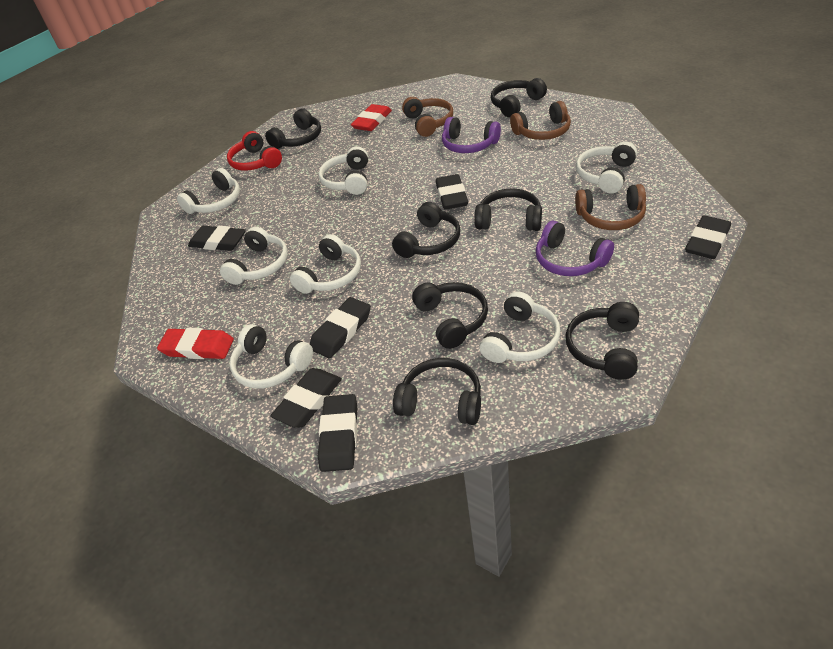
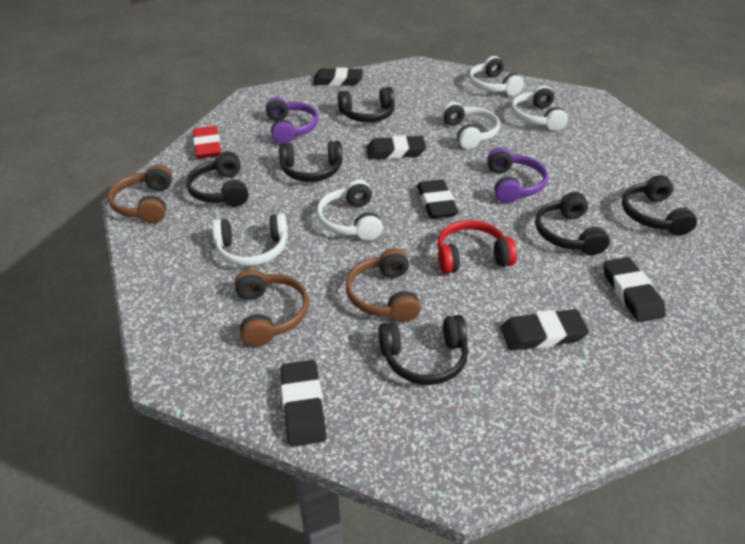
black headphones: [265,108,321,149] [392,202,460,258] [393,358,481,425] [412,282,488,349] [474,188,542,231] [491,78,547,117] [566,302,639,380] = 7 -> [186,152,248,207] [279,141,342,182] [338,87,395,122] [378,315,468,385] [535,192,610,255] [622,175,697,236] = 6
red eraser: [157,328,234,359] [351,104,392,131] = 2 -> [193,126,221,159] = 1
white headphones: [177,168,240,214] [220,227,288,285] [230,324,313,389] [290,234,361,294] [319,146,368,195] [479,291,561,363] [576,142,637,193] = 7 -> [212,213,288,266] [317,180,383,241] [442,102,500,149] [469,56,524,96] [511,86,568,131] = 5

